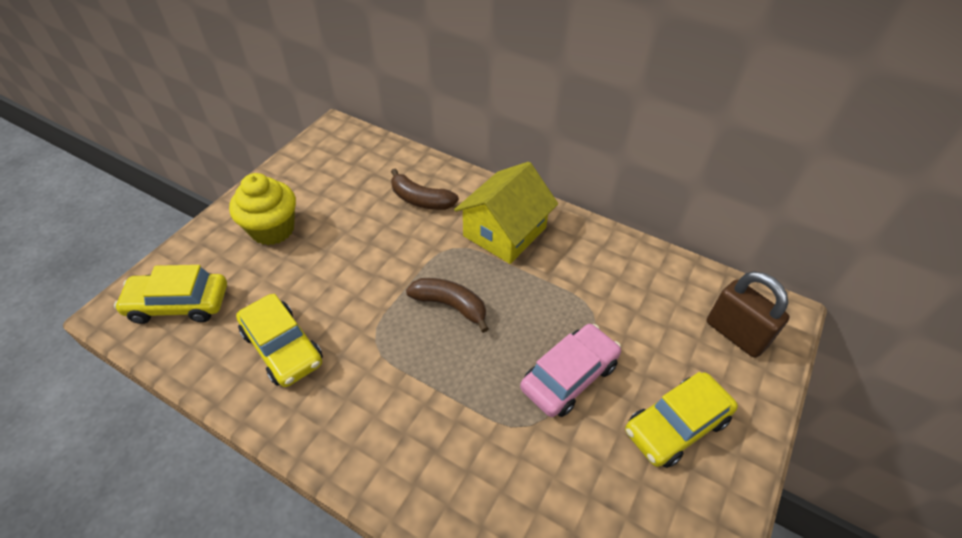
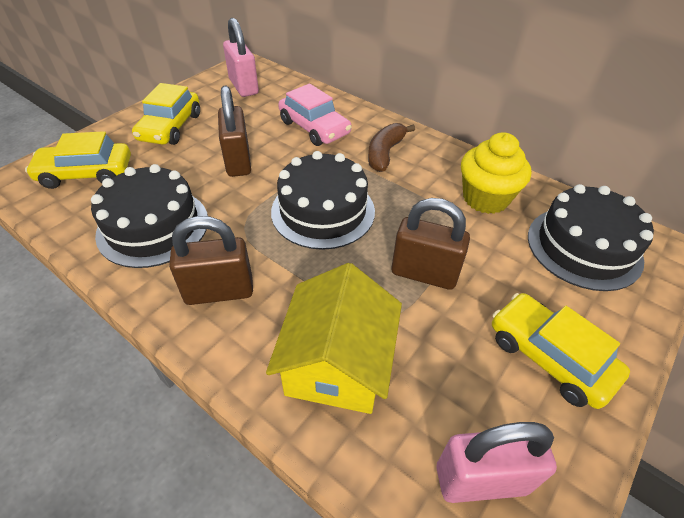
black cake: none = 0 -> [91,164,208,268] [271,151,375,250] [528,184,654,291] = 3
brown banana: [391,169,459,210] [406,278,489,333] = 2 -> [368,123,415,172] = 1
brown padlock: [707,271,789,358] = 1 -> [169,216,253,305] [218,86,251,177] [391,198,470,290] = 3
pink padlock: none = 0 -> [223,18,259,97] [436,422,557,503] = 2

